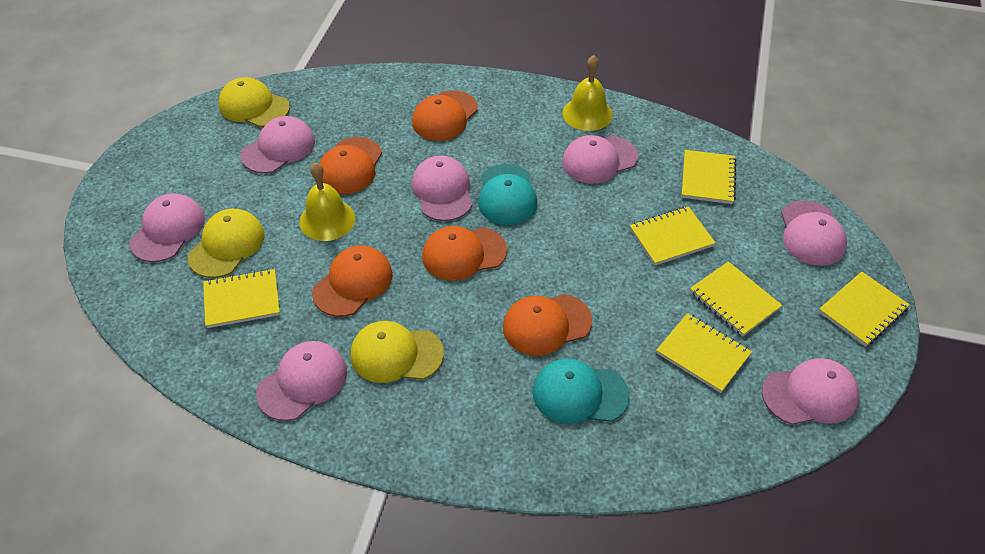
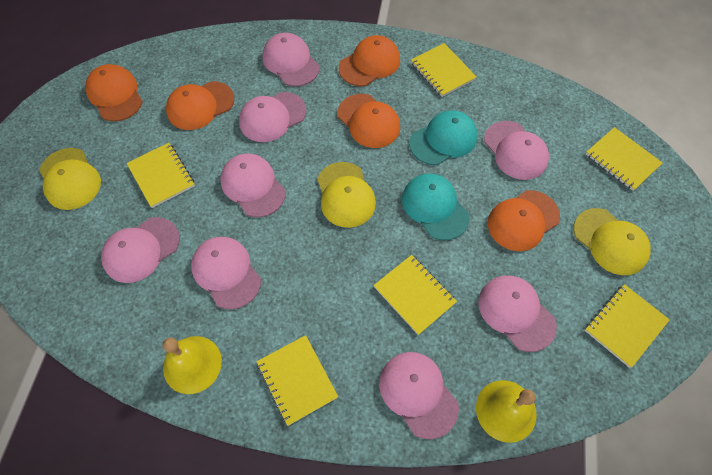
pink cap: [129,194,205,262] [241,116,315,174] [256,341,347,421] [412,155,472,221] [562,135,638,184] [762,358,859,425] [781,200,847,266] = 7 -> [101,217,180,283] [191,237,261,309] [220,153,286,217] [239,92,307,142] [262,33,320,86] [379,352,459,439] [478,276,557,352] [484,121,549,180] = 8

